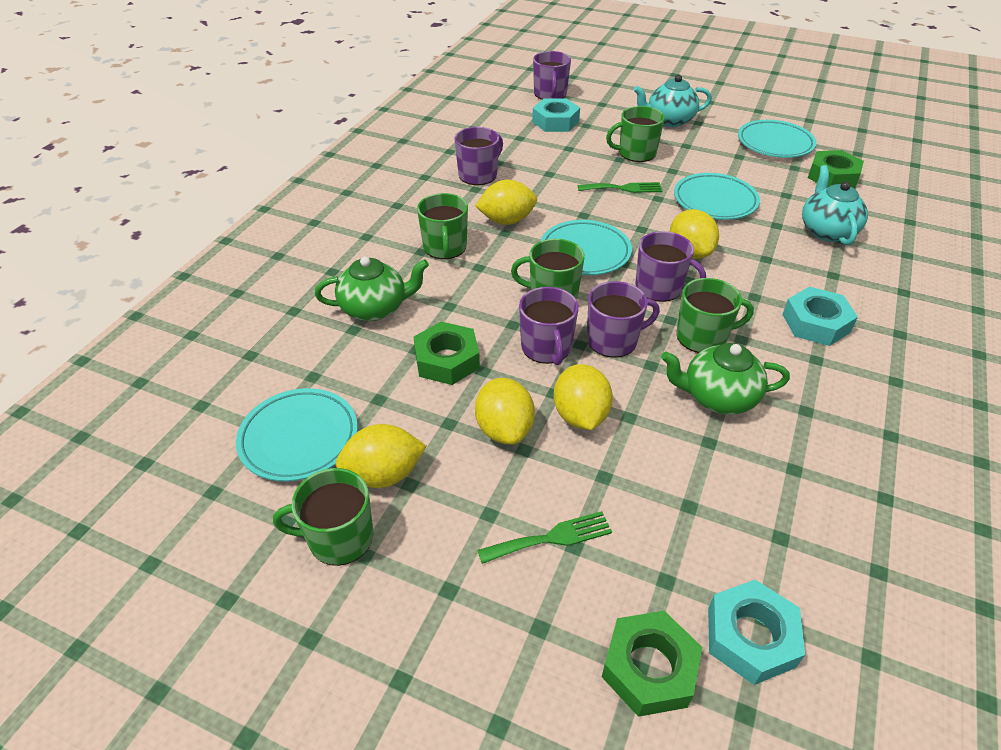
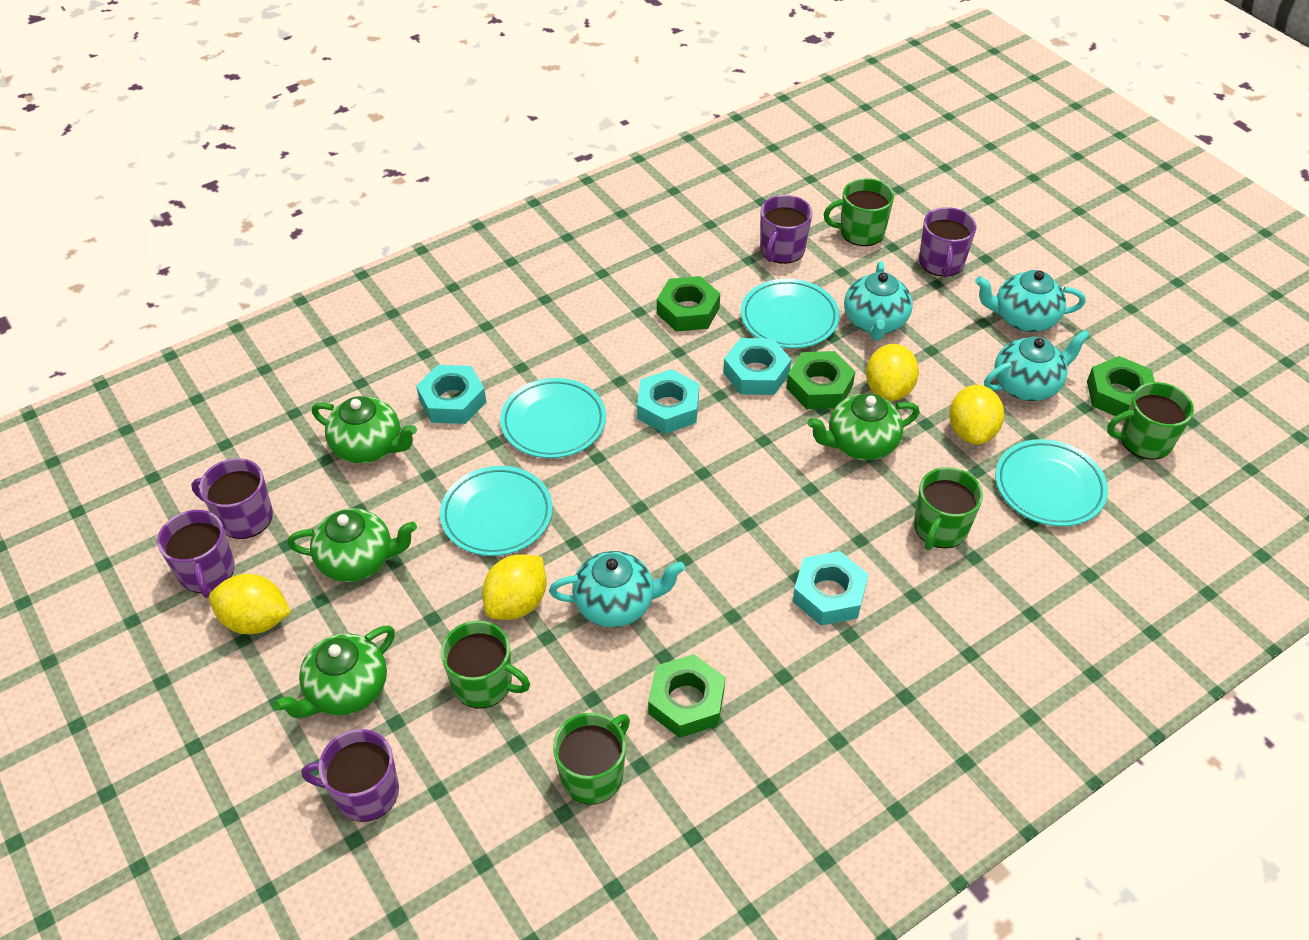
green fork: [477,511,612,564] [578,182,662,193] = 2 -> none = 0
green nut: [413,321,480,385] [602,611,702,717] [808,150,864,188] = 3 -> [648,654,725,738] [657,276,720,332] [786,351,856,409] [1087,356,1155,420] = 4
green teapot: [315,256,429,321] [661,343,790,415] = 2 -> [273,625,395,718] [287,508,417,582] [312,396,417,463] [807,393,920,460] = 4
turquoise nut: [532,98,580,132] [708,580,805,685] [782,287,858,346] = 3 -> [416,365,486,424] [637,369,699,434] [723,338,791,395] [792,551,869,626] = 4
turquoise teapot: [634,75,712,127] [802,165,868,245] = 2 -> [549,551,685,627] [844,261,913,341] [975,270,1086,332] [984,330,1090,401] = 4
yellow lemon: [336,424,427,488] [475,180,537,225] [475,378,535,445] [553,364,613,430] [670,209,719,259] = 5 -> [209,574,291,634] [482,554,547,620] [866,344,919,401] [949,385,1004,445] = 4

